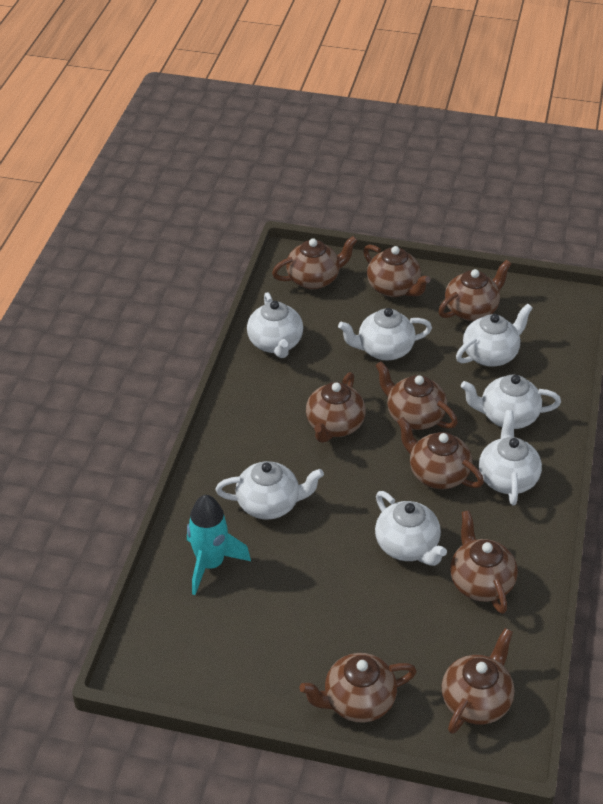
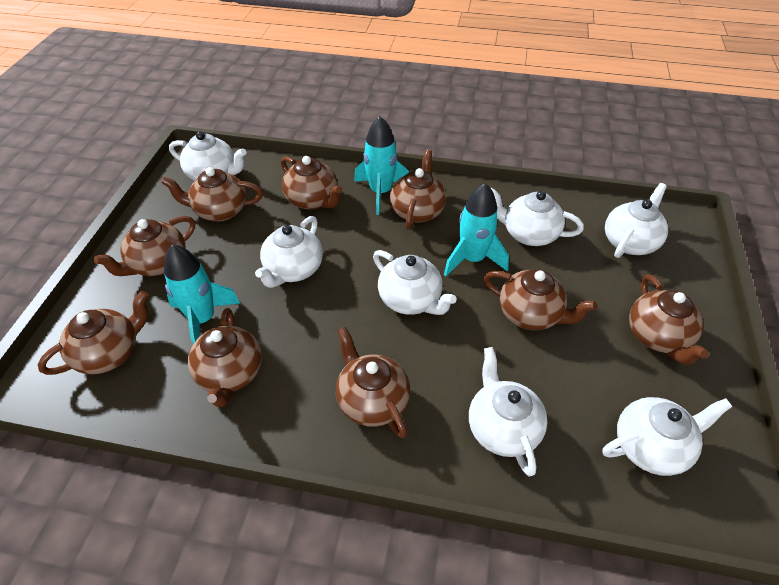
turquoise rocket: [187,495,251,595] = 1 -> [164,244,240,344] [354,116,409,215] [444,183,509,276] = 3

